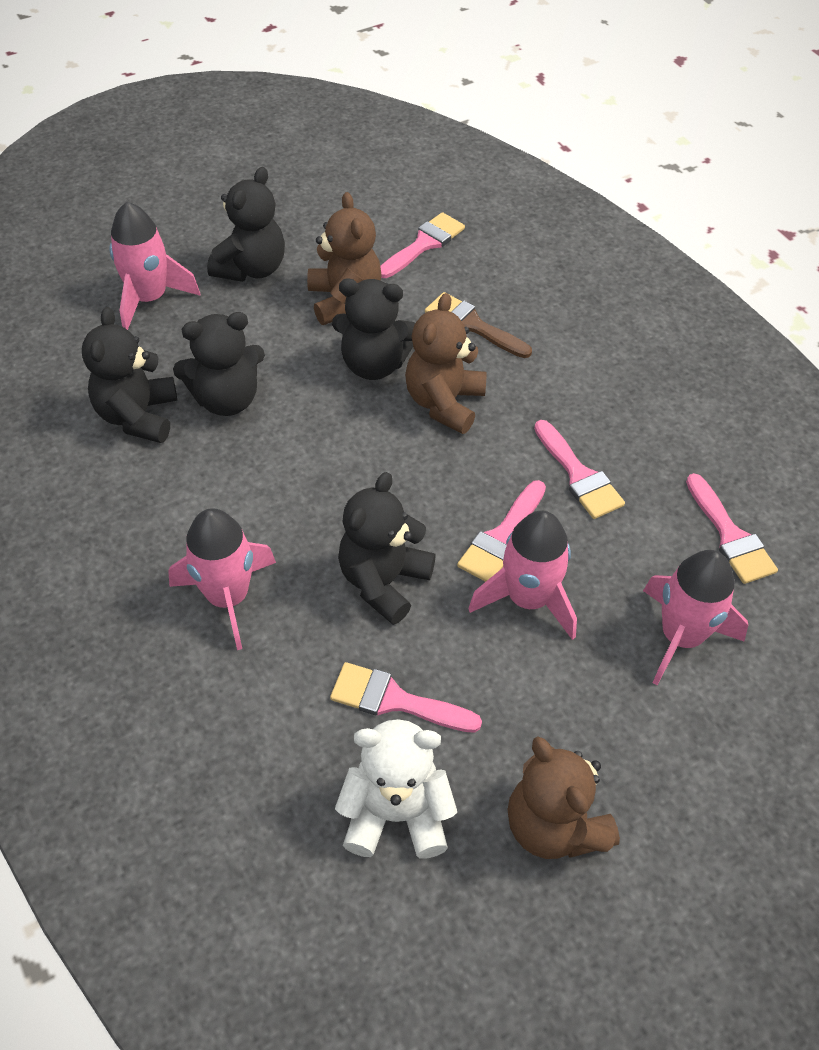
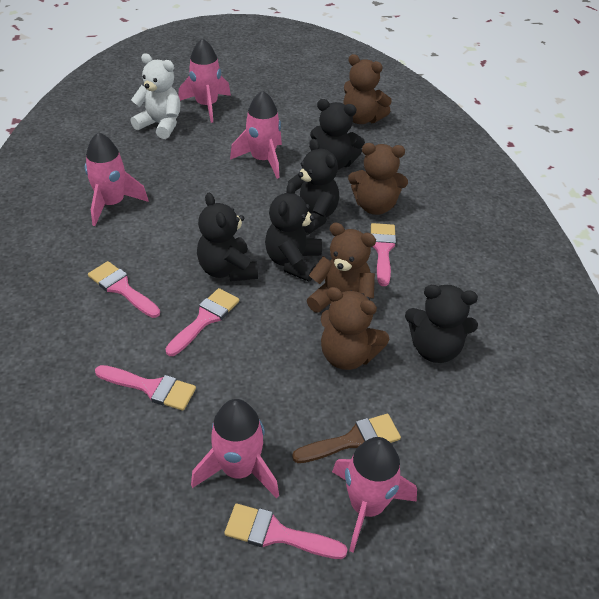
brown teddy bear: [307,192,382,325] [405,293,487,434] [508,736,620,859] = 3 -> [307,223,376,313] [321,287,389,370] [344,54,392,124] [348,143,408,215] = 4
pink rocket: [109,202,200,330] [168,508,276,650] [468,511,577,640] [643,550,748,685] = 4 -> [85,132,149,226] [178,38,231,123] [191,399,279,498] [230,91,282,179] [332,437,417,553] = 5

